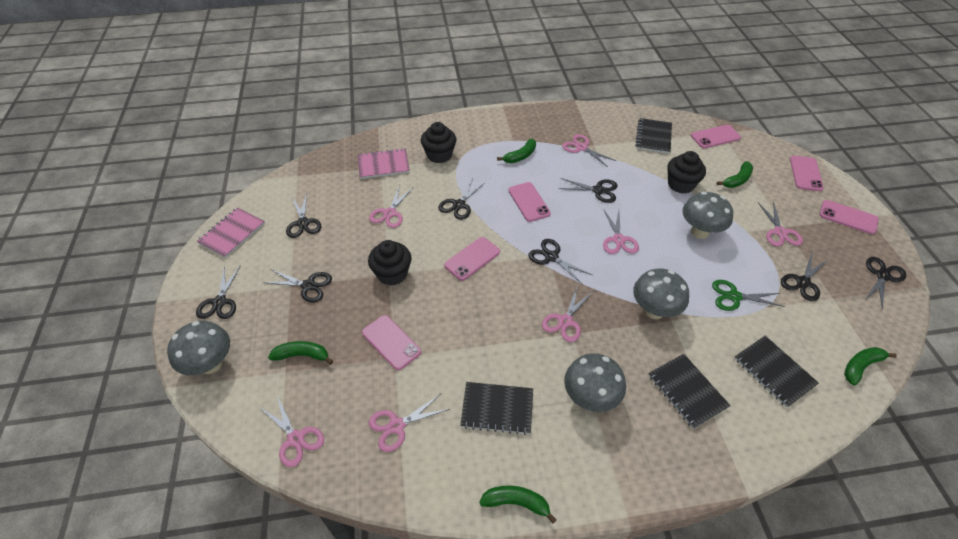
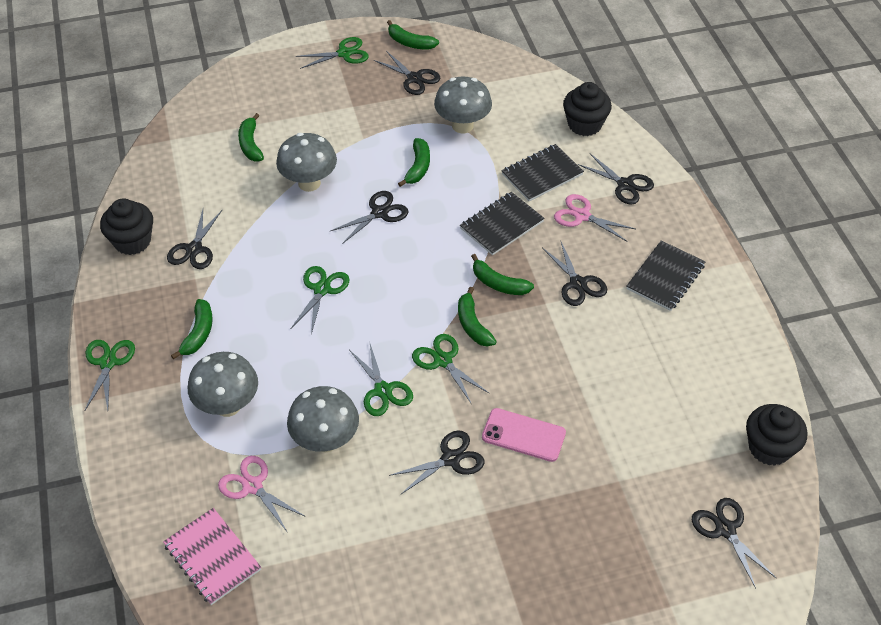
black notebook: [460,382,533,435] [635,118,672,154] [649,354,731,429] [734,336,819,408] = 4 -> [460,192,544,255] [501,144,584,202] [627,241,706,311] = 3
black scissors: [196,265,241,319] [263,269,332,302] [286,193,322,238] [438,179,486,220] [528,239,592,285] [558,178,617,203] [781,253,829,301] [864,257,906,310] = 8 -> [167,209,222,269] [331,191,409,244] [373,51,440,95] [389,430,485,495] [543,242,607,306] [577,154,654,204] [692,498,776,588] = 7
green banana: [268,341,333,365] [479,486,556,523] [497,139,536,163] [717,161,753,188] [844,347,897,386] = 5 -> [171,299,213,360] [238,113,264,162] [387,20,439,50] [398,138,430,187] [458,287,497,346] [471,254,534,295] = 6
green scissors: [712,280,785,311] = 1 -> [85,340,135,410] [291,266,349,335] [296,37,369,69] [350,344,413,416] [412,334,490,403] = 5
pink notebook: [197,207,265,258] [357,148,410,179] = 2 -> [163,508,261,605] = 1
pink phone: [362,315,421,370] [444,237,500,281] [508,182,551,222] [691,125,741,148] [790,156,824,191] [820,200,879,234] = 6 -> [482,408,566,462] = 1
pink scissors: [259,396,324,467] [369,185,413,228] [369,394,450,452] [542,287,592,342] [562,134,616,167] [603,210,639,254] [758,201,803,246] = 7 -> [218,456,306,533] [554,194,636,242] = 2

